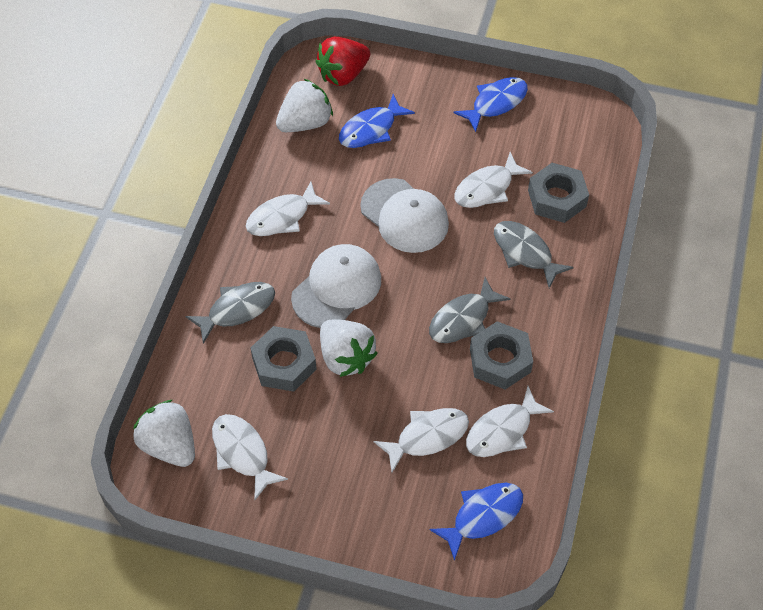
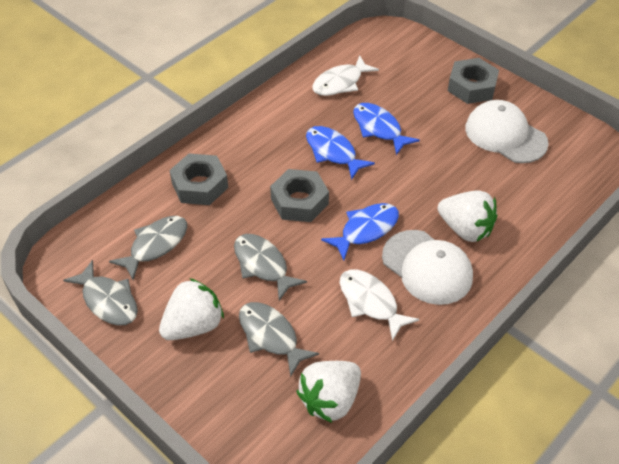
grey fish: [186,282,275,344] [429,277,510,343] [494,221,574,288] = 3 -> [63,260,138,326] [109,216,187,280] [234,234,307,301] [239,302,319,377] = 4
red strawberry: [316,37,370,86] = 1 -> none = 0
white fish: [212,414,288,500] [246,181,330,236] [373,408,469,473] [454,152,533,208] [466,386,554,457] = 5 -> [312,55,379,96] [339,270,419,341] = 2

